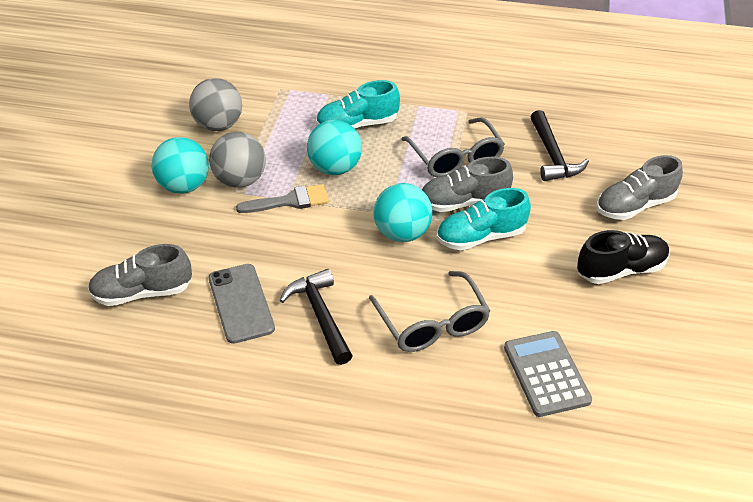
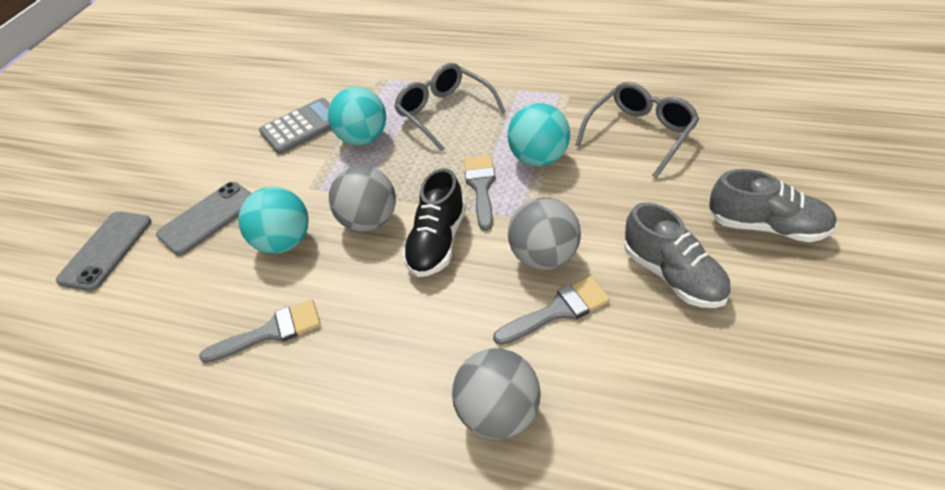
black hammer: [280,269,353,365] [531,110,589,181] = 2 -> none = 0
grey ball: [189,78,242,131] [209,132,266,188] = 2 -> [329,166,396,232] [452,348,541,439] [508,197,581,270] = 3
grey brush: [236,184,329,213] = 1 -> [199,299,321,363] [464,155,496,231] [493,276,610,345] = 3
grey phone: [209,264,275,344] = 1 -> [56,212,152,291] [156,182,252,256] = 2
grey shoe: [88,244,192,306] [422,157,513,212] [596,155,683,220] = 3 -> [624,202,731,308] [709,169,837,242] = 2
turquoise shoe: [316,80,400,129] [437,188,531,250] = 2 -> none = 0

